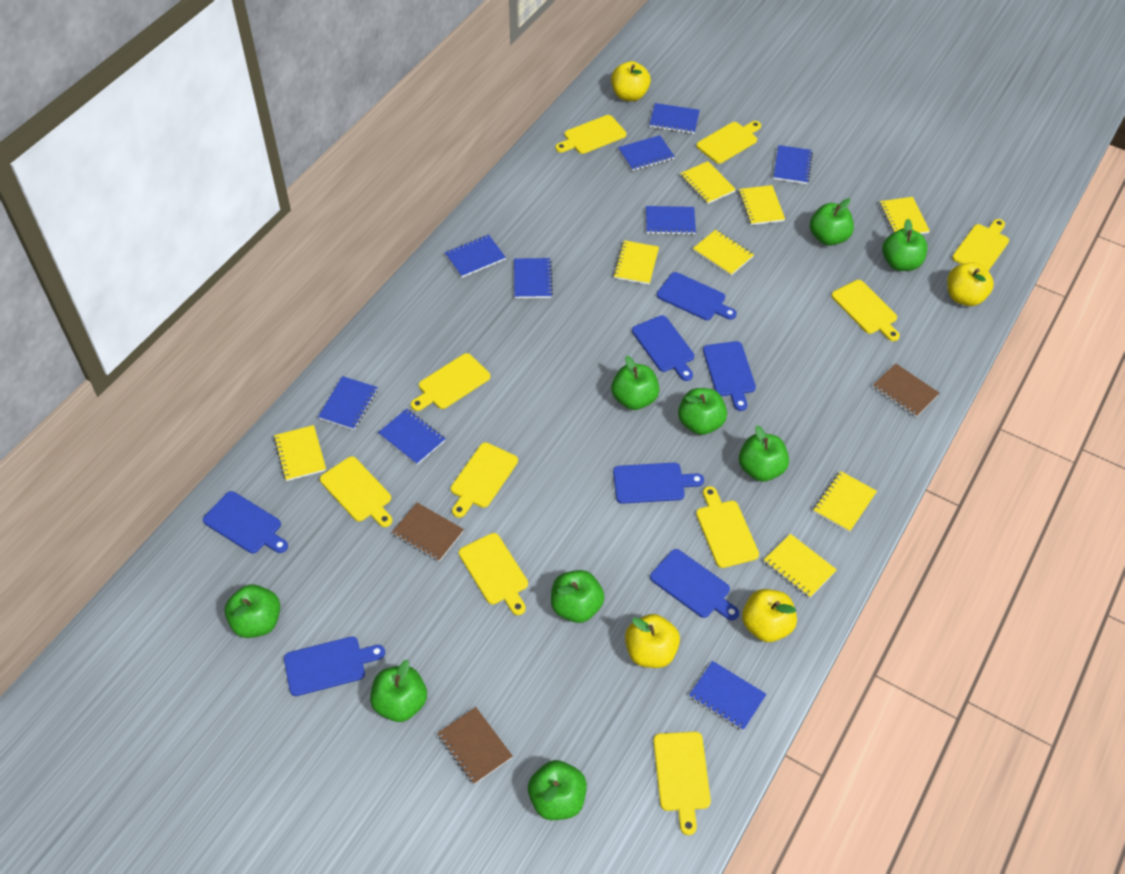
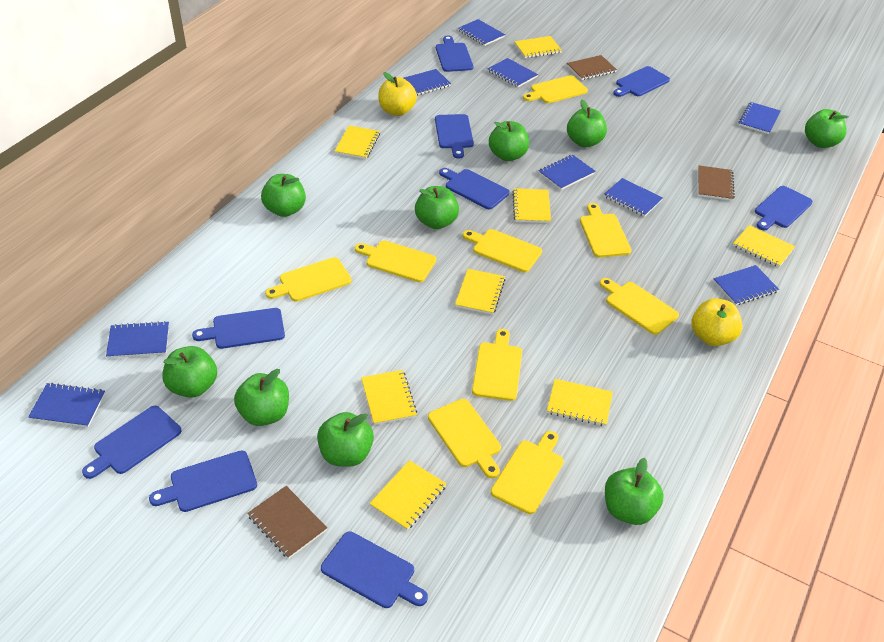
blue cutting board: [203,491,288,553] [284,636,385,696] [613,463,704,504] [632,315,694,381] [650,549,739,621] [657,272,737,320] [703,341,756,411] = 7 -> [82,406,182,479] [149,450,257,512] [192,308,285,349] [321,531,428,608] [435,114,474,158] [436,35,473,72] [439,168,510,209] [613,66,670,97] [755,186,813,230] = 9
yellow apple: [611,61,651,101] [625,614,680,668] [742,589,797,642] [947,262,994,306] = 4 -> [379,72,417,116] [691,298,743,346] = 2
yellow cutting board: [320,456,392,527] [411,353,491,411] [451,442,518,518] [459,533,528,615] [555,115,626,154] [653,732,711,835] [696,121,761,164] [696,486,759,568] [831,280,900,341] [952,219,1009,271] = 10 -> [265,257,352,302] [355,240,436,282] [428,399,501,478] [463,229,542,272] [472,329,522,401] [491,431,564,514] [523,75,588,103] [580,203,632,257] [600,278,679,335] = 9

